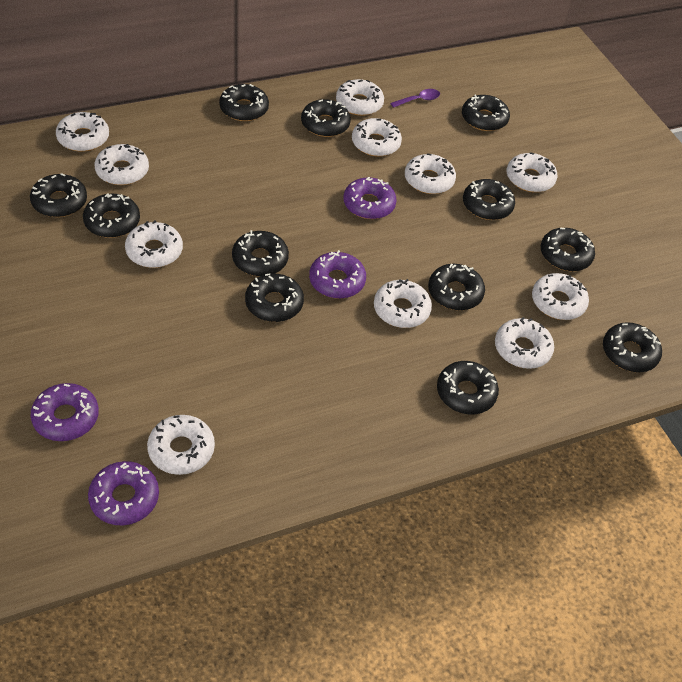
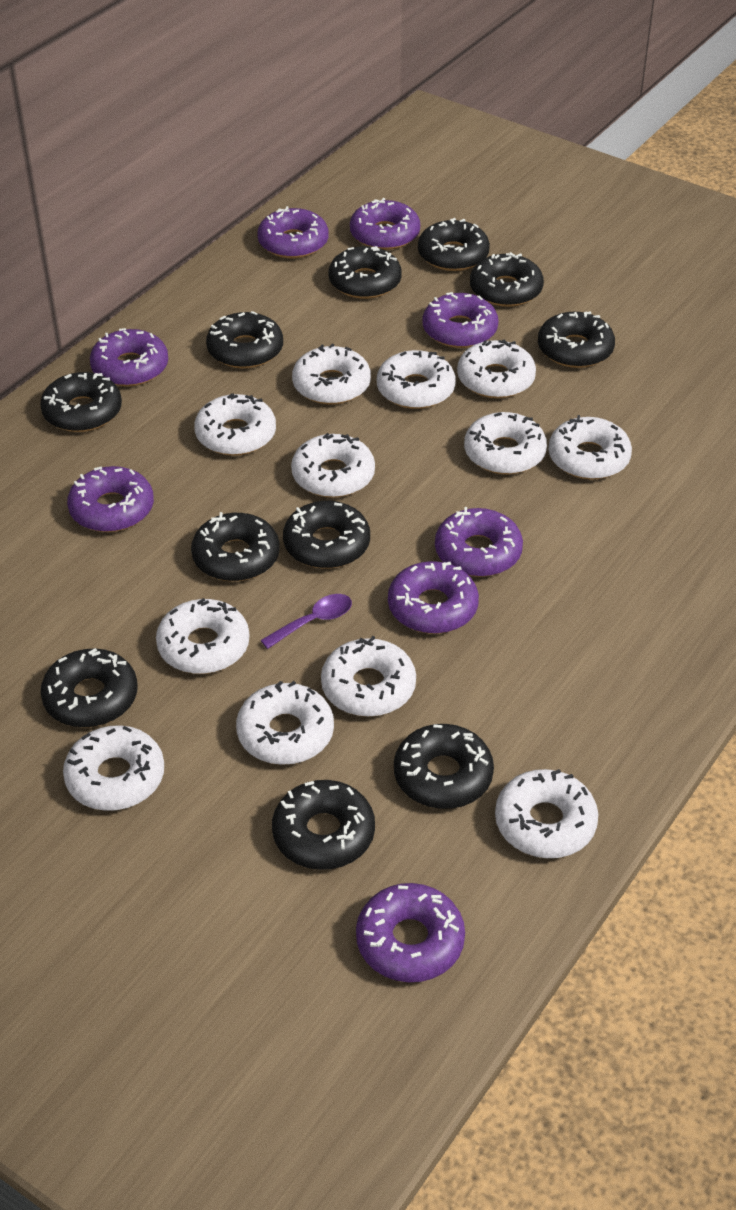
black donut: [30,173,87,217] [83,193,140,238] [219,84,269,121] [232,230,289,276] [245,273,304,322] [301,99,351,137] [428,264,485,310] [437,361,499,415] [462,94,510,131] [463,179,515,220] [541,228,595,271] [603,322,662,372] = 12 -> [40,372,122,432] [40,648,138,728] [191,512,280,581] [206,311,283,368] [272,780,375,870] [283,501,370,569] [329,246,402,299] [394,724,494,809] [418,218,490,271] [470,252,544,307] [538,311,615,368] = 11
purple donut: [30,383,99,441] [88,461,159,525] [309,250,366,299] [343,177,397,219] = 4 -> [67,466,154,532] [90,328,168,387] [257,206,329,258] [350,198,420,250] [356,883,465,982] [388,561,479,634] [422,292,498,348] [435,507,523,577] = 8
white donut: [56,112,109,152] [94,144,149,185] [125,220,183,268] [147,415,215,475] [336,79,384,116] [352,118,402,157] [374,279,432,328] [405,153,456,194] [495,317,554,369] [507,152,557,192] [532,273,589,320] = 11 -> [63,725,164,811] [156,598,249,674] [194,393,276,456] [236,681,334,765] [291,433,375,498] [292,344,371,404] [321,636,416,717] [377,350,456,409] [457,339,536,398] [464,412,547,474] [495,769,598,858] [548,415,632,480] = 12

